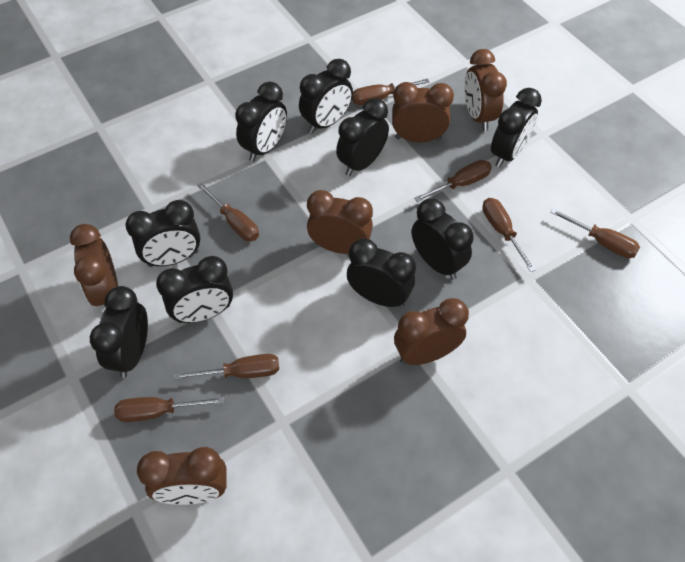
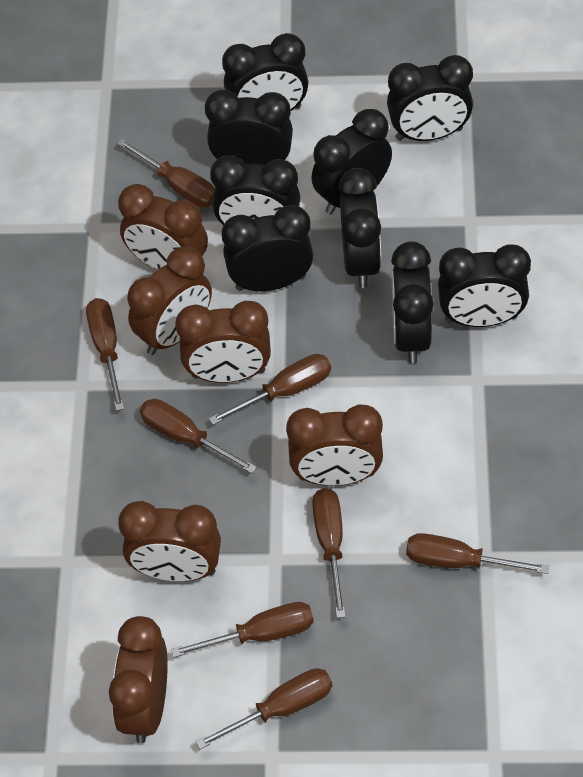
brown screwdriver: [114,397,224,422] [174,354,279,380] [197,182,259,241] [352,79,429,105] [414,160,492,202] [482,198,536,272] [550,209,640,258] = 7 -> [86,298,124,411] [117,138,215,207] [140,399,257,474] [171,602,314,658] [195,668,333,749] [209,354,331,425] [312,488,346,618] [406,533,549,574] = 8

